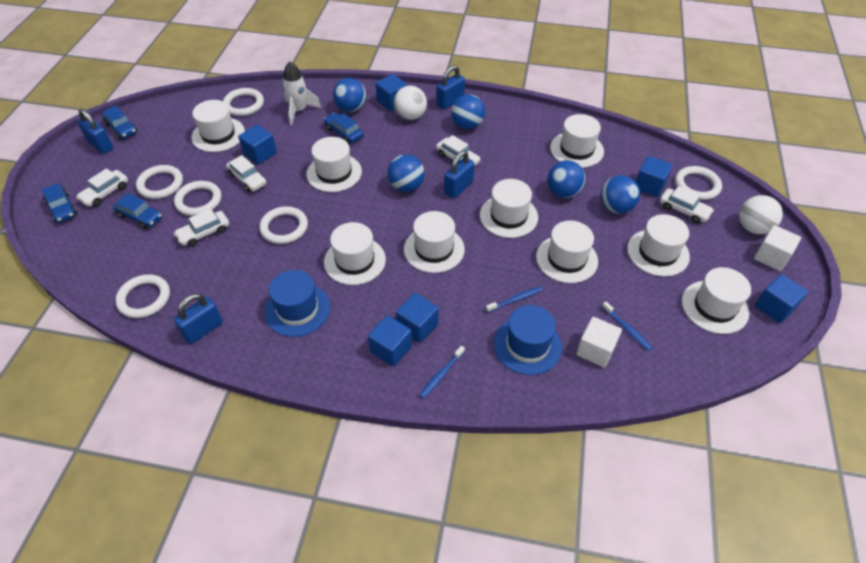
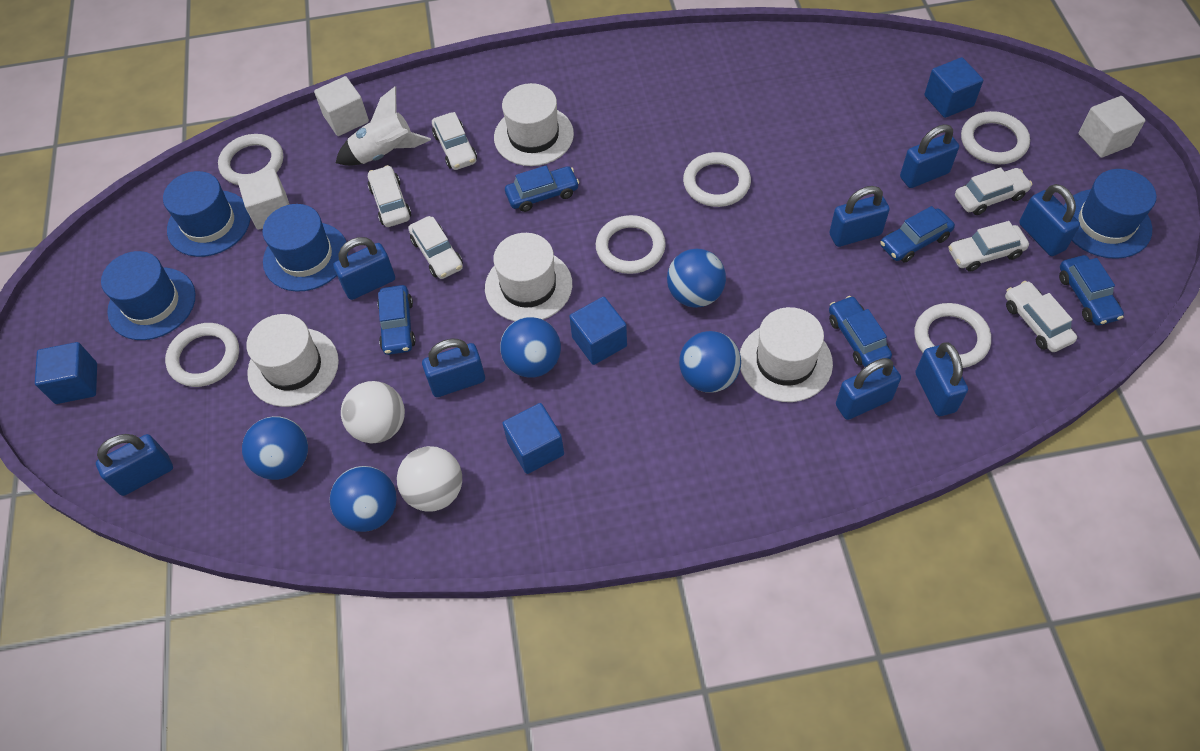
blue car: [41,183,77,223] [102,106,137,139] [113,193,162,229] [324,113,364,144] = 4 -> [377,285,416,355] [505,166,579,212] [829,296,892,367] [880,206,955,263] [1059,255,1124,325] = 5
blue cube: [238,124,277,165] [368,315,412,367] [376,74,407,111] [396,293,439,343] [636,156,673,197] [755,274,808,323] = 6 -> [35,342,97,404] [502,403,564,474] [569,297,627,365] [924,57,983,118] = 4
blue hat: [265,270,330,337] [494,305,562,375] = 2 -> [101,251,196,340] [163,171,250,257] [262,204,348,292] [1064,169,1156,259] = 4
blue padlock: [78,108,113,154] [174,294,223,344] [437,65,465,110] [444,151,474,198] = 4 -> [96,434,173,496] [333,237,395,300] [422,339,485,397] [829,186,890,247] [836,358,901,420] [900,124,959,188] [915,342,968,416] [1019,184,1080,256] = 8
blue toothbrush: [419,346,465,398] [486,287,543,312] [602,301,652,351] = 3 -> none = 0
white car: [76,168,128,207] [174,209,229,247] [226,155,266,192] [436,135,481,166] [660,186,714,223] = 5 -> [368,165,411,227] [408,216,463,279] [432,112,477,170] [948,221,1029,272] [955,167,1032,215] [1005,281,1077,352] = 6
white cube: [576,317,622,368] [754,225,801,271] = 2 -> [238,169,290,230] [314,76,369,136] [1078,96,1146,158] = 3
white hat: [191,100,245,152] [306,137,362,192] [324,222,386,285] [404,211,465,273] [480,179,538,238] [536,220,598,283] [550,114,604,168] [627,214,690,277] [682,267,751,334] = 9 -> [246,314,339,407] [485,233,572,321] [494,83,574,166] [740,307,833,402] = 4

